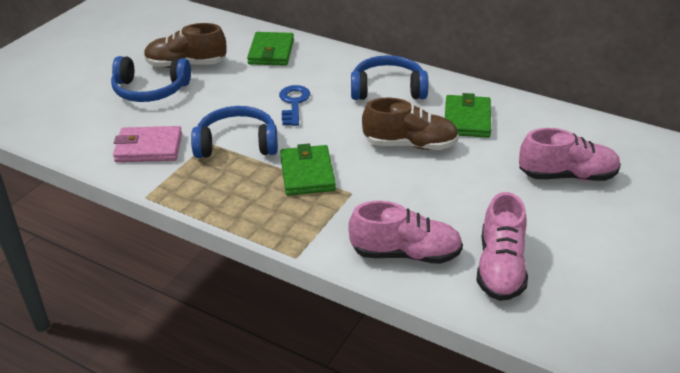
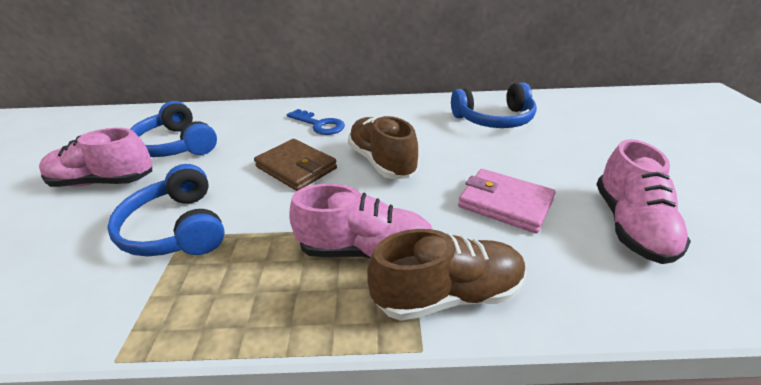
brown wallet: none = 0 -> [254,139,337,191] = 1
green wallet: [247,32,294,66] [280,144,336,195] [445,93,491,138] = 3 -> none = 0

